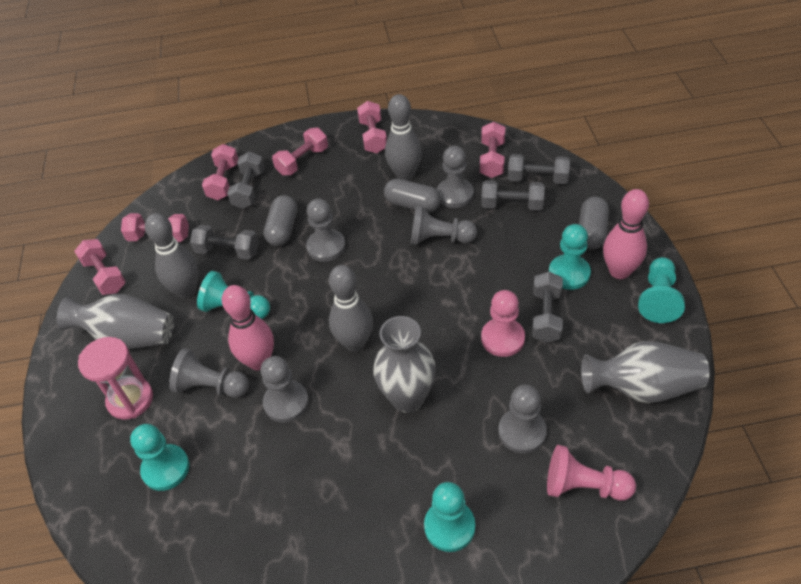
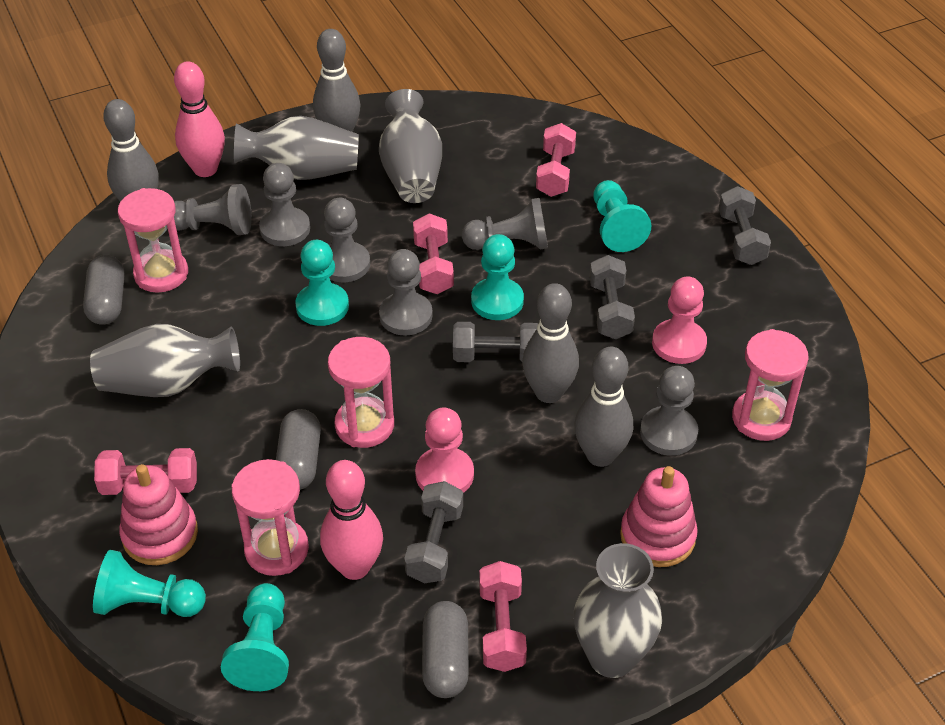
grey bowling pin: [145,213,199,298] [329,265,373,352] [385,94,422,181] = 3 -> [103,99,159,202] [313,29,361,132] [522,283,579,403] [574,347,633,467] = 4
grey dumbbell: [190,225,259,260] [227,152,265,209] [481,180,545,211] [508,154,570,184] [532,272,563,343] = 5 -> [404,481,463,583] [453,322,538,362] [590,255,635,339] [719,186,771,265] = 4
grey vase: [57,294,174,349] [373,316,436,413] [581,341,710,403] = 3 -> [90,324,240,397] [234,116,359,180] [379,89,442,203] [574,543,662,678] = 4
pink dumbbell: [74,239,126,295] [121,213,189,242] [202,144,238,200] [272,128,328,175] [357,101,387,153] [480,122,505,178] = 6 -> [94,448,197,495] [413,213,454,294] [479,561,527,672] [536,123,576,197] = 4
pink hourglass: [78,337,153,420] = 1 -> [118,188,188,293] [232,459,309,576] [328,337,394,448] [732,329,809,441] = 4
pink stacking toy: none = 0 -> [119,464,198,565] [620,466,698,567] = 2

